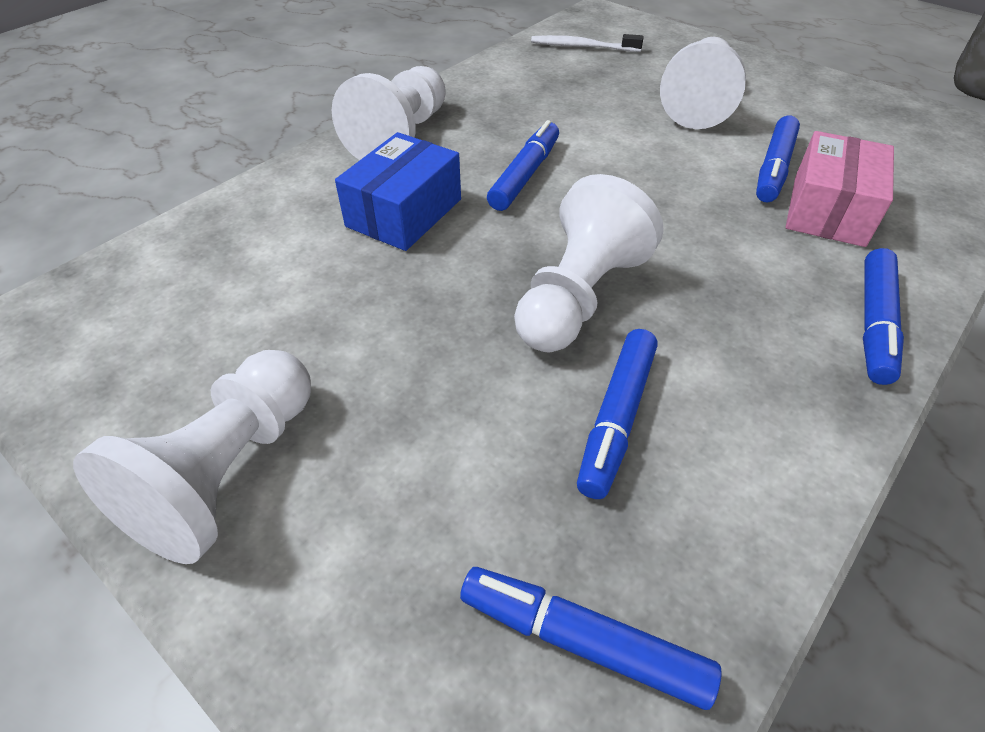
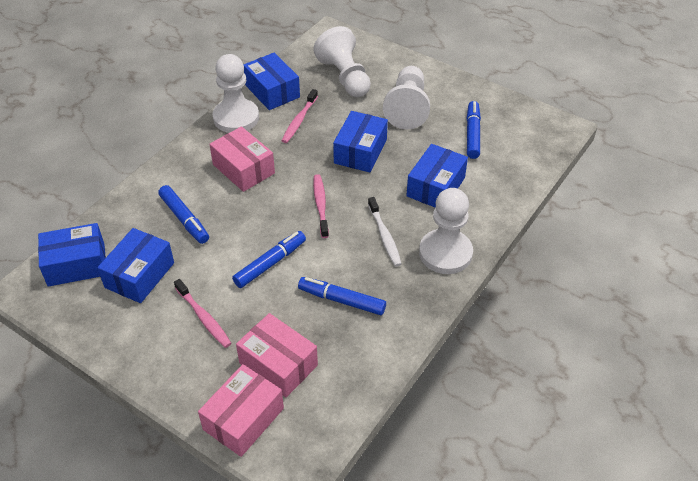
blue box: [335,132,461,251] = 1 -> [38,223,106,287] [97,228,174,303] [244,53,300,110] [333,111,388,173] [406,144,468,208] = 5
blue marker: [460,567,721,710] [487,120,559,211] [577,329,657,499] [756,116,800,202] [863,248,904,385] = 5 -> [158,185,209,244] [232,231,306,288] [298,277,386,315] [467,101,481,159] = 4
pink box: [786,131,894,247] = 1 -> [198,364,284,457] [209,126,275,192] [236,313,318,398] = 3
pink toothbrush: none = 0 -> [174,279,232,348] [282,89,318,143] [313,174,329,238] = 3

